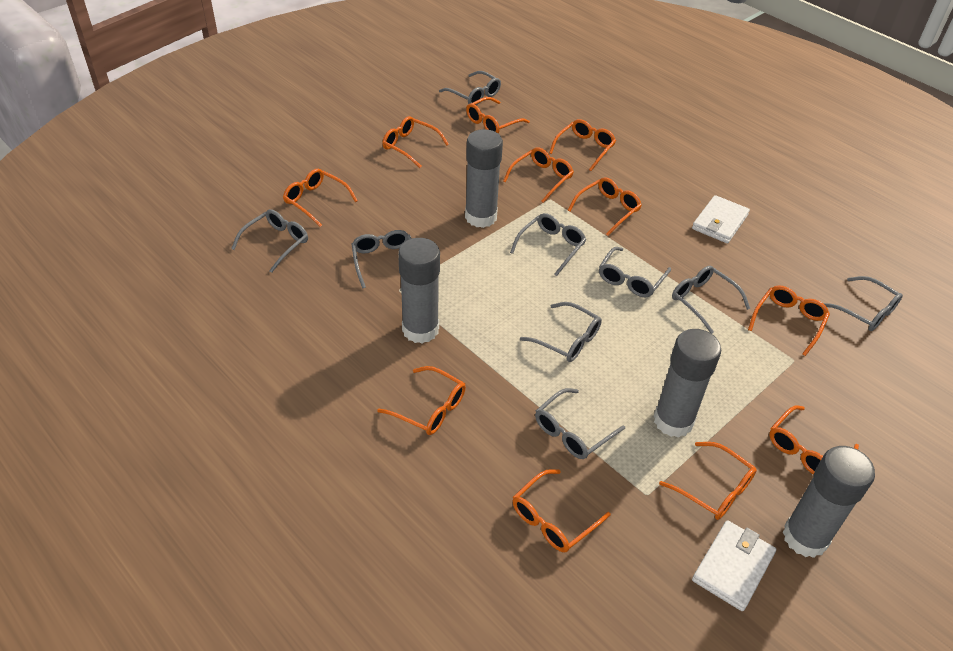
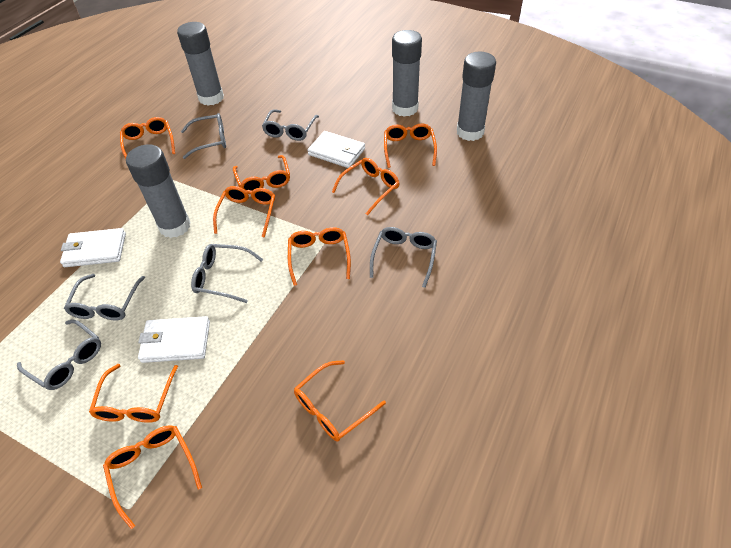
grey glasses: [231,209,308,273] [352,230,412,288] [439,71,501,105] [510,213,586,276] [520,302,602,362] [535,388,625,459] [599,247,671,297] [672,266,750,334] [823,276,903,331] = 9 -> [17,319,101,390] [64,274,145,321] [181,113,226,159] [191,244,263,303] [262,109,319,141] [370,227,437,288] = 6
orange glasses: [283,169,358,227] [377,366,466,435] [382,116,449,168] [466,97,530,133] [503,148,574,203] [513,469,610,552] [549,119,616,171] [568,177,642,236] [659,442,757,520] [748,286,830,356] [769,405,859,475] = 11 -> [89,364,178,423] [103,425,202,529] [120,117,175,159] [213,186,275,238] [233,155,290,194] [288,227,351,286] [294,360,386,441] [332,158,399,215] [384,123,437,168] = 9
white wallet: [692,195,750,243] [692,520,776,611] = 2 -> [60,228,126,267] [138,316,210,363] [307,131,365,168] = 3

